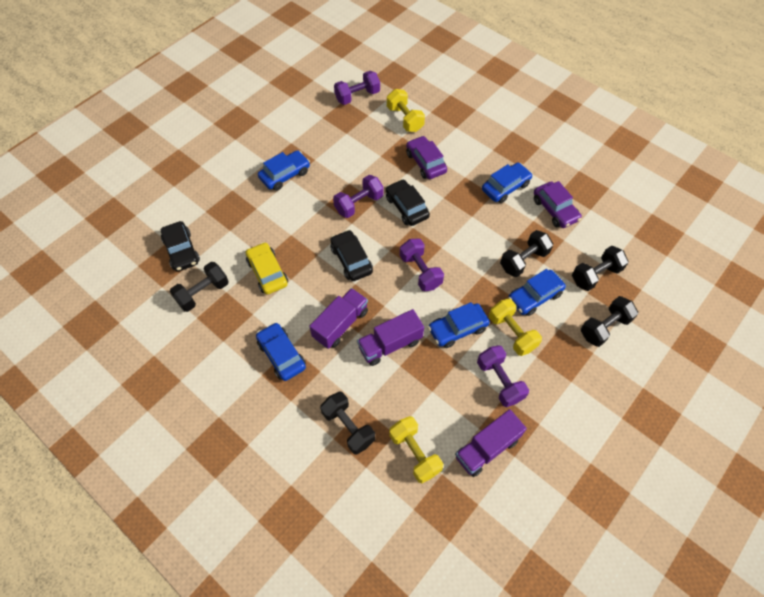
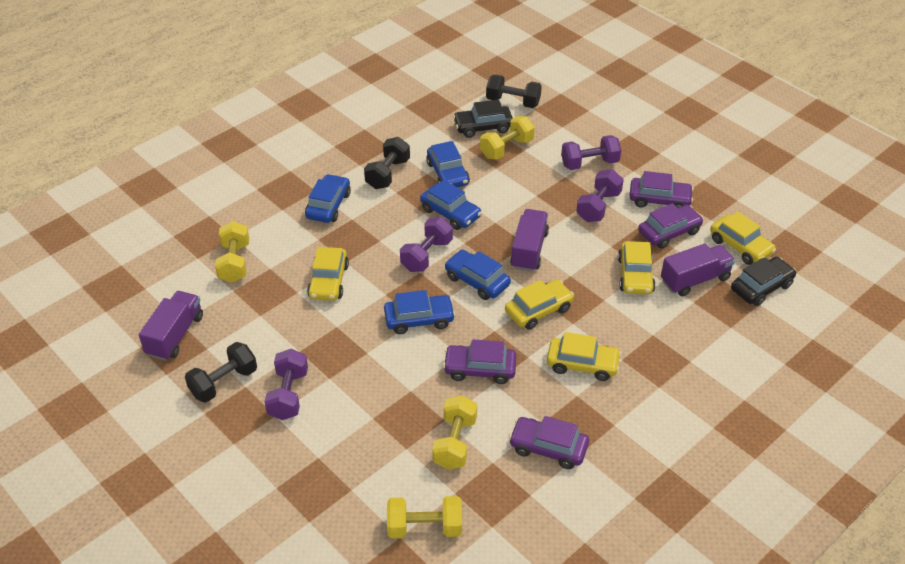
black car: [161,221,200,272] [330,230,373,281] [386,179,430,226] = 3 -> [453,99,513,138] [731,257,796,306] = 2
black dumbbell: [170,262,229,312] [320,391,375,455] [500,230,553,277] [572,246,628,291] [581,296,638,347] = 5 -> [185,342,257,403] [364,137,410,189] [486,74,542,108] = 3
purple car: [406,136,447,179] [534,181,582,228] = 2 -> [443,340,517,384] [509,416,589,469] [630,171,694,208] [638,203,703,249] = 4
yellow car: [246,242,288,295] = 1 -> [307,247,349,301] [505,279,574,330] [547,332,621,381] [618,241,656,294] [710,212,776,265] = 5
yellow dumbbell: [387,89,425,132] [389,416,443,483] [489,299,542,356] = 3 -> [215,221,249,283] [387,496,462,539] [432,395,477,470] [480,116,535,160] = 4

